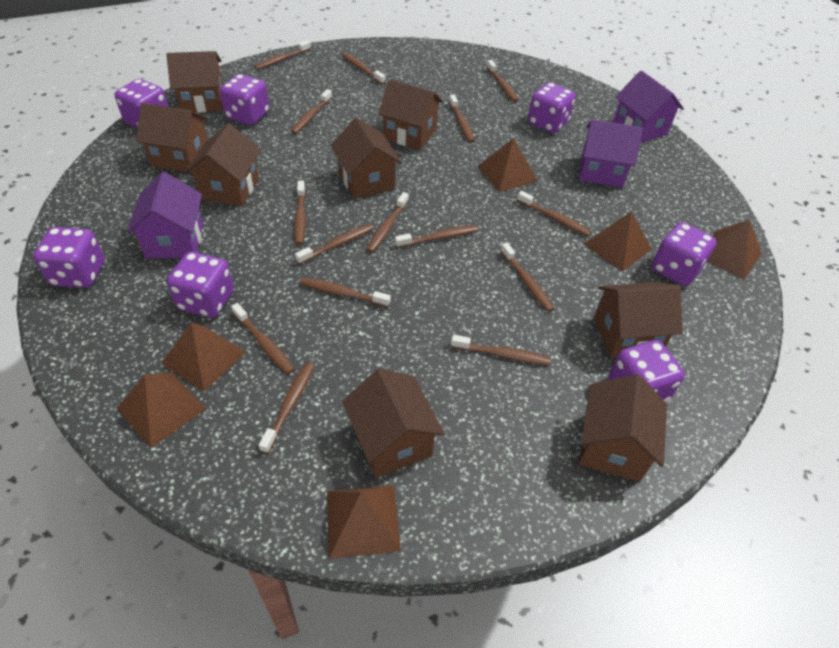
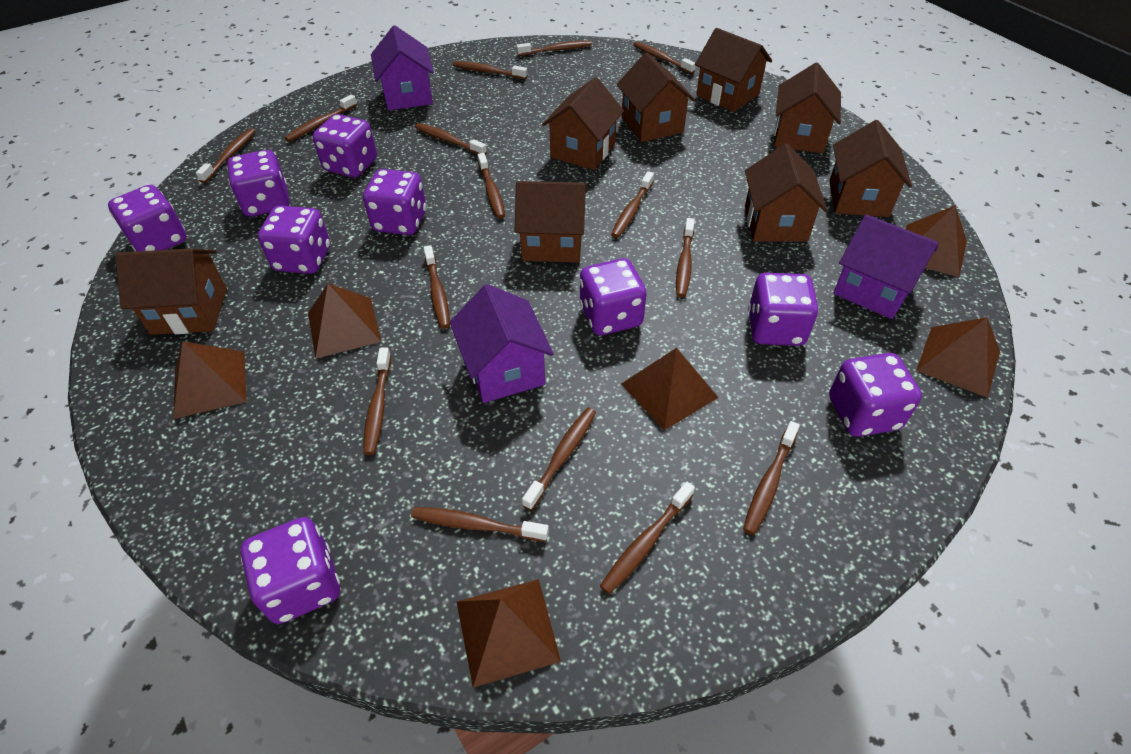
purple dice: [33,227,105,288] [115,79,168,128] [167,252,234,318] [220,74,269,125] [528,82,575,133] [609,340,685,402] [652,222,717,286] = 7 -> [108,185,187,251] [227,150,290,217] [240,517,340,624] [258,206,330,274] [313,114,377,178] [363,169,426,235] [579,258,647,336] [748,273,819,346] [829,353,922,437] = 9

